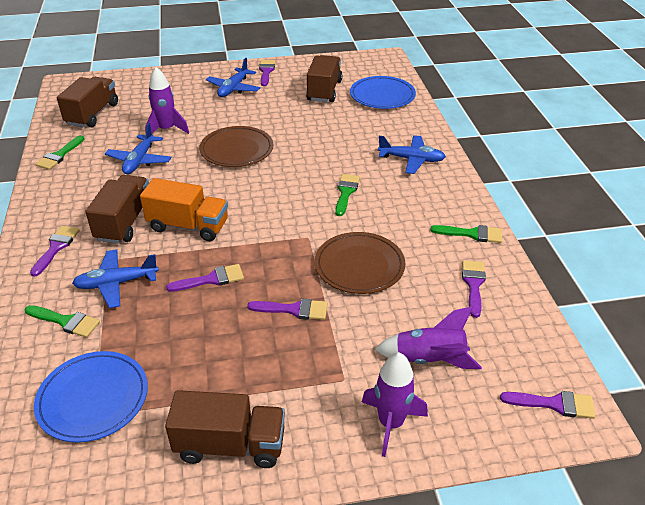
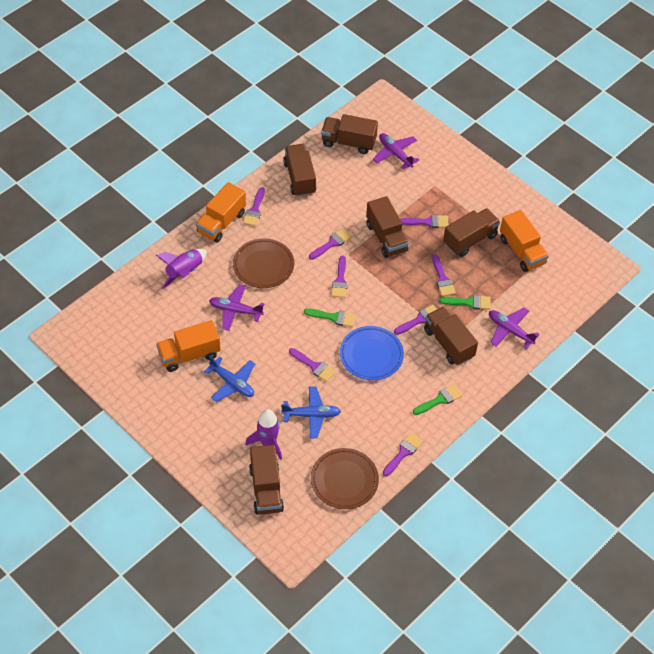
blue plane: [72,249,159,308] [105,123,172,174] [206,58,260,97] [378,135,446,174] = 4 -> [204,356,255,402] [281,386,341,438] = 2
blue plate: [34,351,148,443] [350,76,416,109] = 2 -> [340,326,404,380] = 1
brown truck: [57,77,118,127] [85,175,149,244] [165,390,285,468] [306,55,342,102] = 4 -> [249,445,284,515] [283,144,316,197] [321,114,378,154] [366,196,409,258] [424,306,478,365] [443,208,500,257] = 6
green brush: [25,305,100,338] [35,135,84,170] [335,174,360,216] [430,225,502,243] = 4 -> [304,308,356,327] [413,384,463,415] [439,295,491,310] = 3
orange truck: [140,178,228,241] = 1 -> [156,320,221,372] [196,182,246,243] [500,210,549,272] = 3
purple brush: [30,226,80,277] [166,264,244,292] [247,299,327,320] [259,60,275,86] [462,260,486,318] [500,391,595,419] = 6 -> [243,187,265,226] [289,348,336,382] [309,228,352,260] [331,256,348,298] [383,433,423,476] [394,305,437,335] [400,215,448,228] [432,254,456,296] = 8
purple plane: none = 0 -> [209,284,264,331] [373,133,419,169] [489,307,540,349] = 3
purple rocket: [145,67,189,134] [362,352,428,457] [375,306,482,369] = 3 -> [156,249,207,289] [245,409,282,460] = 2

